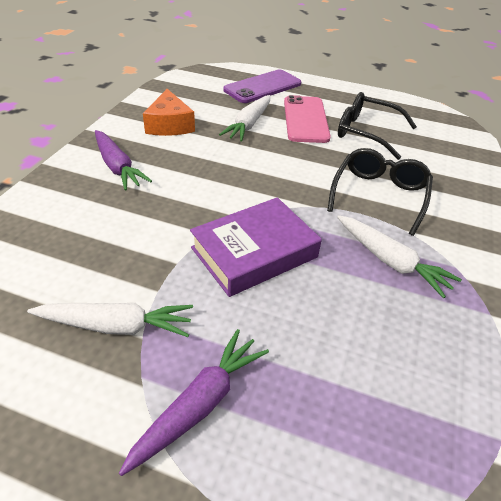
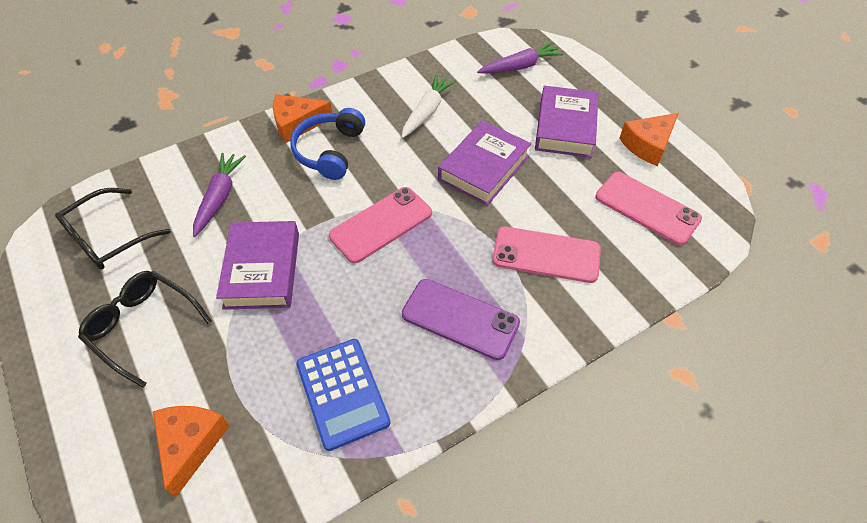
blue calculator: none = 0 -> [296,339,390,451] = 1
blue headphones: none = 0 -> [290,108,365,180] = 1
orange cheese: [143,89,195,136] = 1 -> [153,406,230,497] [273,94,332,143] [619,113,679,166] = 3
pink phone: [284,95,331,143] = 1 -> [329,187,432,263] [492,227,601,283] [595,172,702,245] = 3
purple book: [190,197,322,297] = 1 -> [216,221,299,310] [438,120,531,206] [535,86,599,158] = 3
white carrot: [27,303,193,337] [219,95,270,141] [337,215,462,298] = 3 -> [402,74,456,138] = 1

